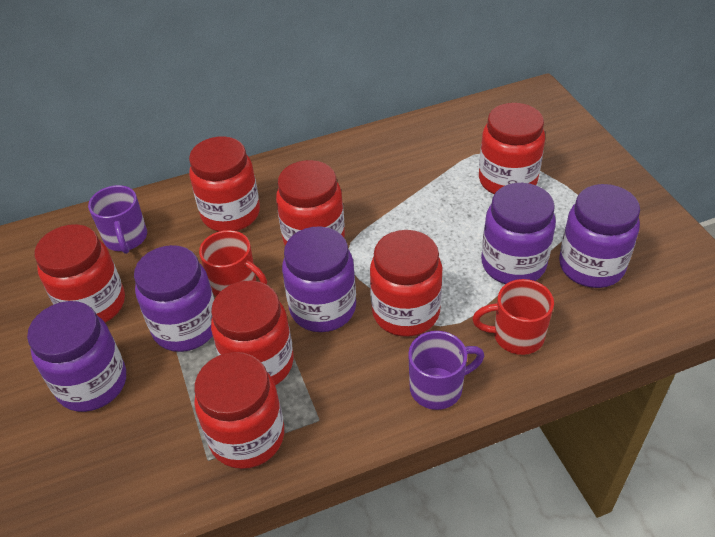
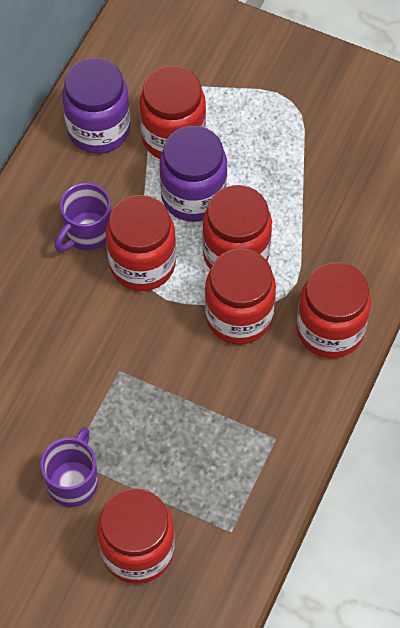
purple jar: [27,301,126,412] [134,245,215,352] [282,226,356,332] [481,183,556,284] [559,184,640,288] = 5 -> [62,58,130,154] [159,126,227,222] = 2
red jar: [35,224,125,323] [189,136,260,232] [194,352,284,469] [211,281,294,385] [276,160,345,246] [370,230,442,337] [479,103,545,194] = 7 -> [97,488,175,584] [106,195,176,291] [139,66,206,159] [202,185,272,270] [205,248,276,345] [297,262,371,359] = 6
red mug: [199,230,267,296] [472,279,554,355] = 2 -> none = 0

